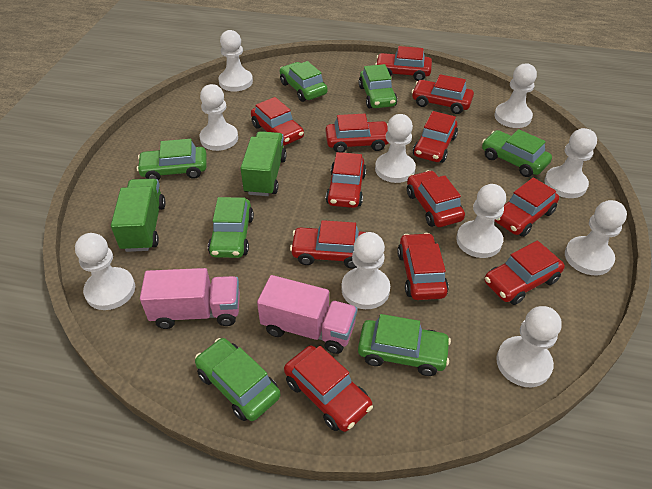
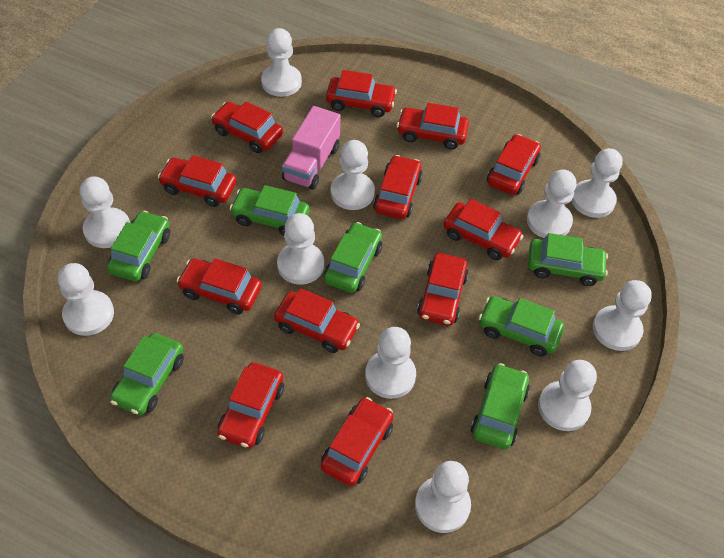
green truck: [111,179,166,252] [240,131,287,196] = 2 -> none = 0
pink truck: [140,268,240,329] [257,275,358,354] = 2 -> [282,106,341,190] = 1
white pawn: [75,233,135,310] [200,84,238,151] [218,30,253,92] [341,232,390,309] [375,114,416,183] [456,184,506,258] [494,63,537,128] [496,306,562,387] [544,128,597,198] [565,200,627,275] = 10 -> [58,263,114,336] [80,177,130,248] [261,28,302,97] [277,213,324,285] [331,140,375,210] [365,327,416,399] [415,461,471,533] [527,169,576,238] [538,360,597,431] [572,148,623,218] [593,280,652,351] = 11

